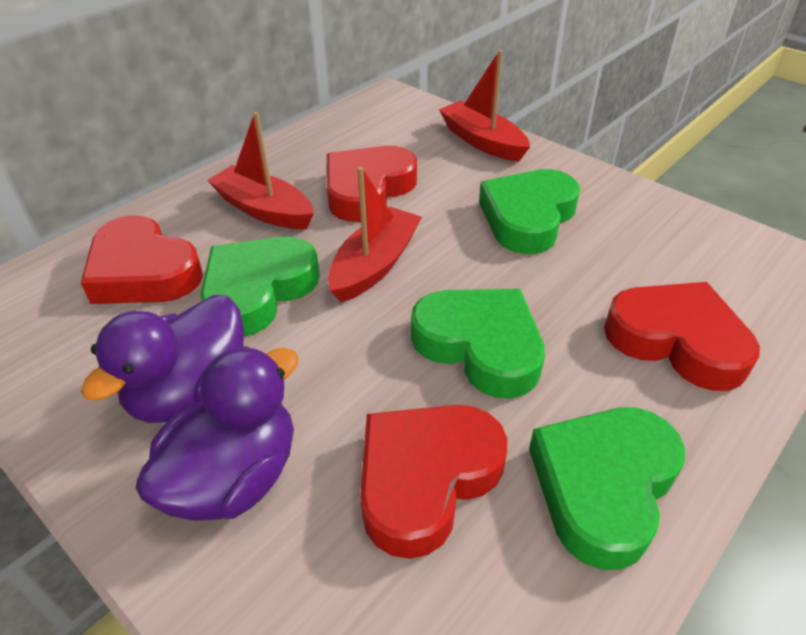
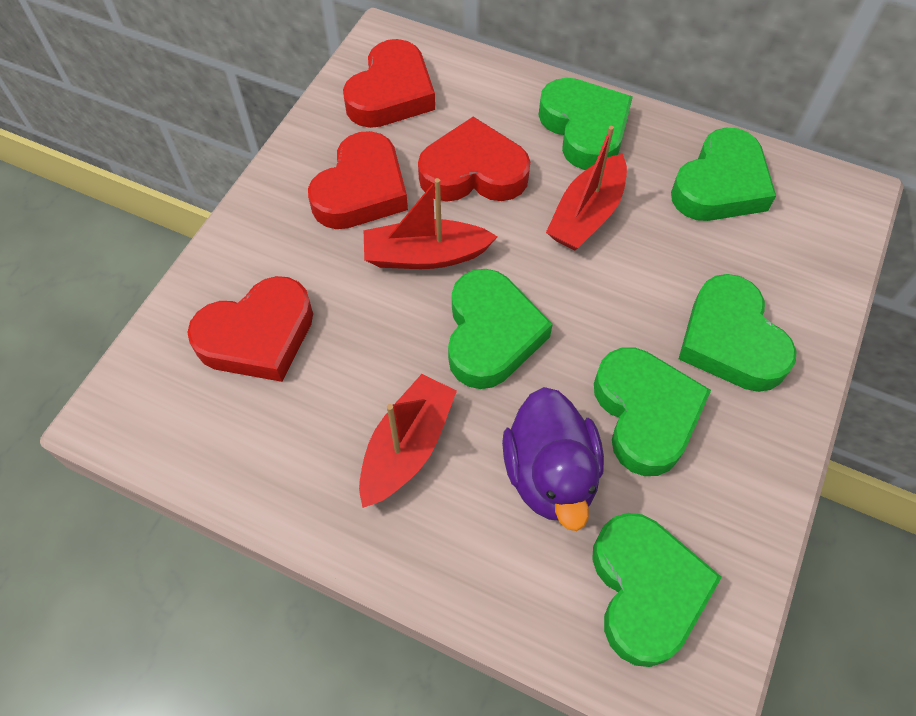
green heart: [200,236,320,336] [411,289,545,398] [479,169,580,254] [529,407,685,570] = 4 -> [448,269,553,389] [539,78,633,170] [592,513,722,667] [594,347,711,476] [671,128,776,221] [679,274,797,392] = 6
purple duck: [81,295,244,423] [136,346,299,521] = 2 -> [502,387,604,531] = 1

